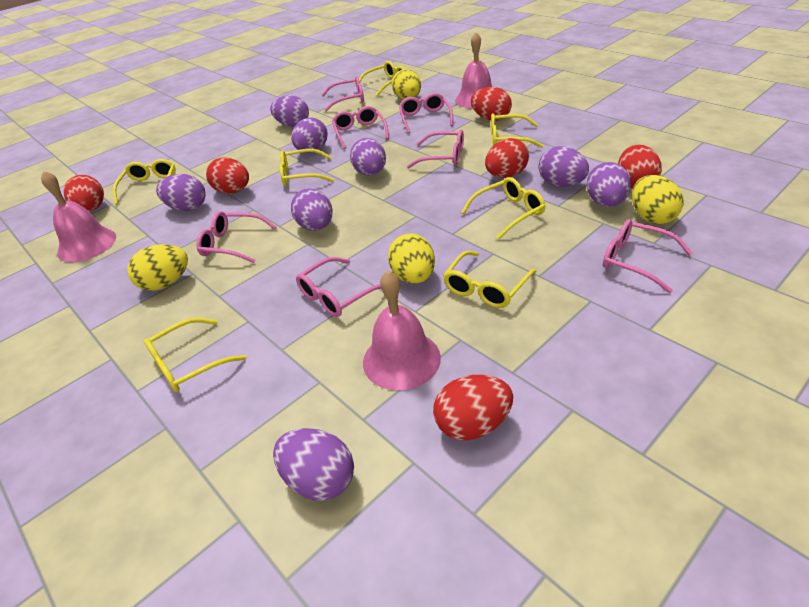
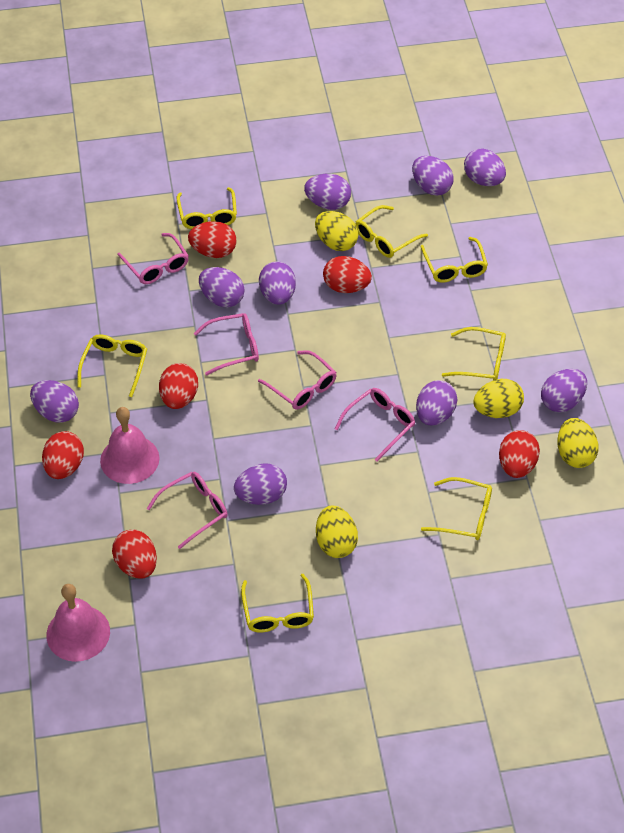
pink bell: [41,171,116,262] [363,270,441,390] [455,32,492,108] = 3 -> [47,584,110,662] [100,407,159,484] = 2
pink glasses: [196,211,277,263] [296,257,381,317] [321,76,364,111] [332,106,389,149] [399,93,453,134] [407,130,464,168] [603,219,693,293] = 7 -> [117,233,189,284] [147,472,227,549] [194,313,259,375] [258,350,337,410] [335,388,415,461] = 5
purple egg: [156,174,205,211] [270,95,309,127] [273,428,354,501] [291,117,328,150] [291,188,333,231] [350,138,386,176] [539,146,589,187] [586,162,631,207] = 8 -> [30,380,79,423] [199,267,245,307] [234,464,287,505] [259,261,296,305] [304,174,351,210] [412,156,454,196] [416,380,458,425] [464,149,506,186] [541,369,587,412] = 9

